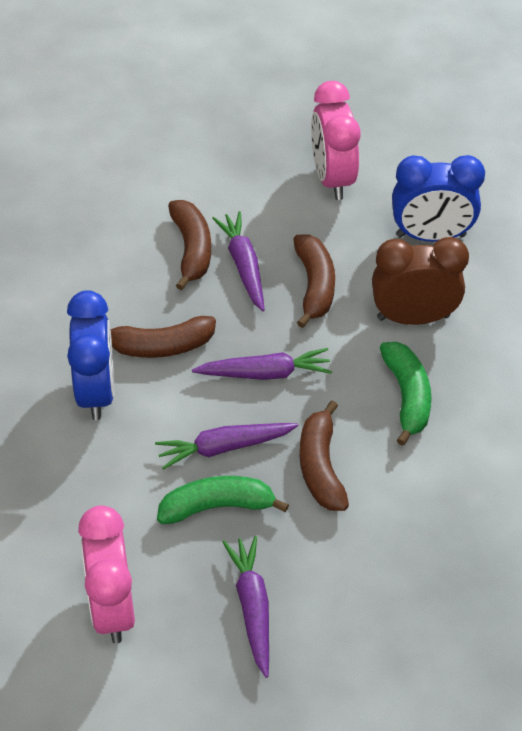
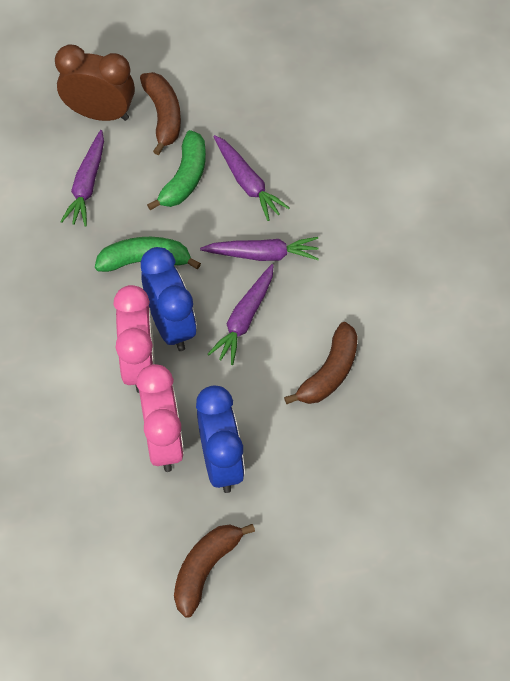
brown banana: [111,316,216,358] [168,200,211,290] [293,234,335,328] [300,401,349,511] = 4 -> [140,72,181,155] [174,524,255,618] [284,322,358,404] = 3

